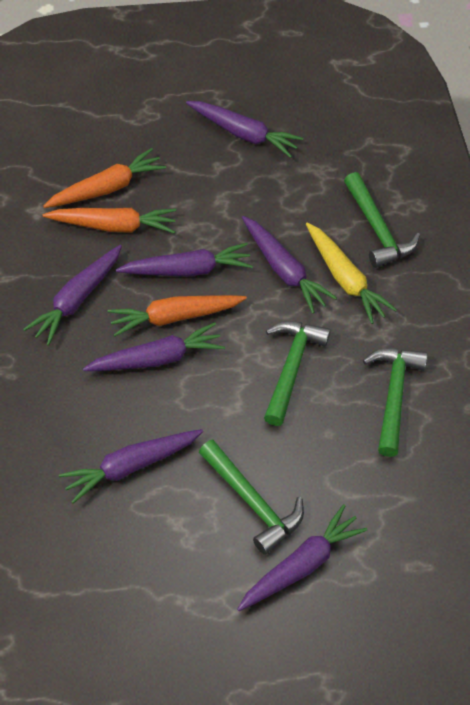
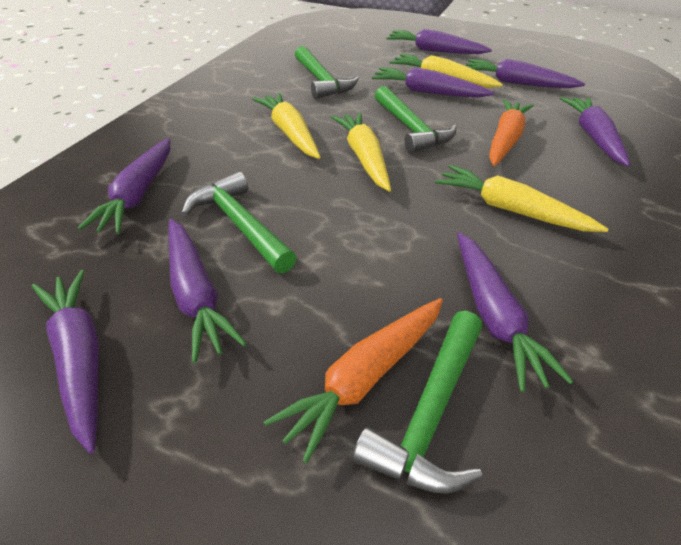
orange carrot: [43,148,166,208] [43,208,176,233] [108,295,247,337] = 3 -> [264,298,443,463] [489,99,534,166] = 2
purple carrot: [23,245,122,346] [59,429,203,504] [83,323,225,371] [116,243,253,277] [186,101,303,158] [237,504,368,611] [242,216,337,314] = 7 -> [32,270,99,454] [78,138,170,234] [168,219,247,363] [372,67,495,97] [386,29,492,54] [457,232,573,392] [466,59,585,88] [560,97,630,166] = 8
yellow carrot: [306,222,397,324] = 1 -> [252,93,321,159] [331,112,391,192] [389,54,503,88] [435,165,608,232] = 4

